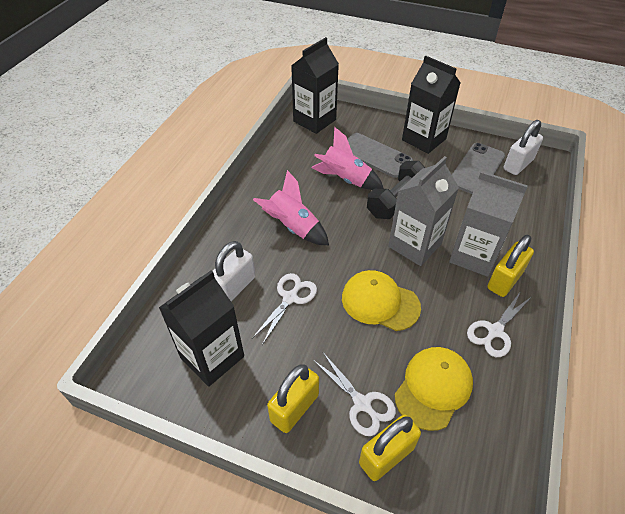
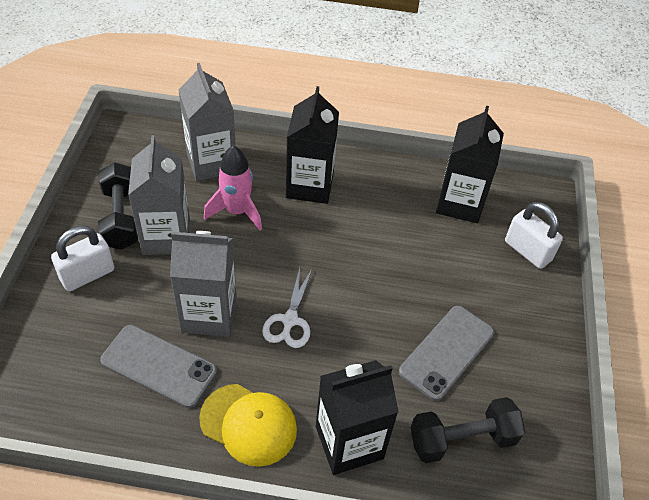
black dumbbell: [367,161,425,219] = 1 -> [98,162,138,250] [411,397,525,463] = 2
grey carton: [388,156,459,266] [449,171,528,277] = 2 -> [128,135,190,255] [170,231,237,337] [179,63,236,181] = 3
pink rocket: [253,170,329,245] [311,127,384,190] = 2 -> [204,146,262,231] = 1
white scissors: [253,273,317,345] [313,354,396,436] [467,291,531,357] = 3 -> [262,267,313,348] = 1
yellow cap: [342,270,421,331] [395,347,473,431] = 2 -> [199,384,297,467] = 1
yellow padlock: [267,364,319,433] [359,415,421,481] [487,235,534,297] = 3 -> none = 0

